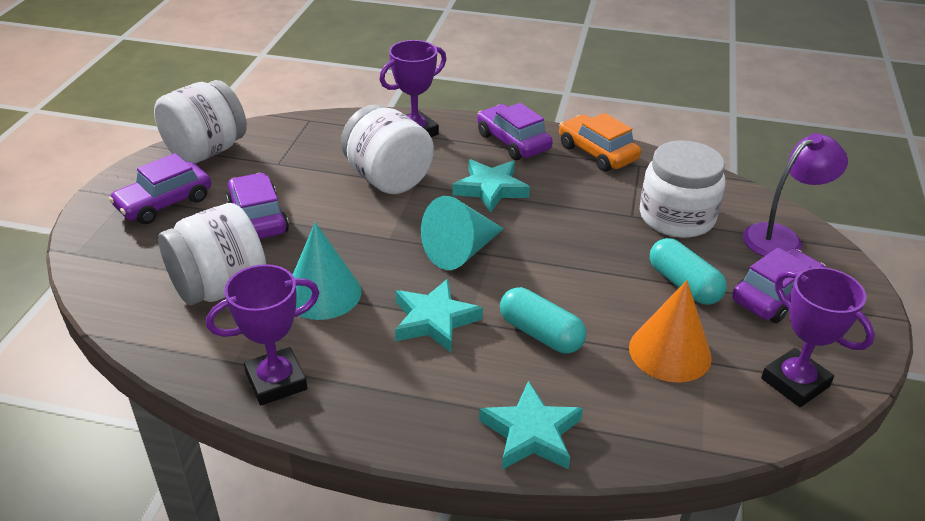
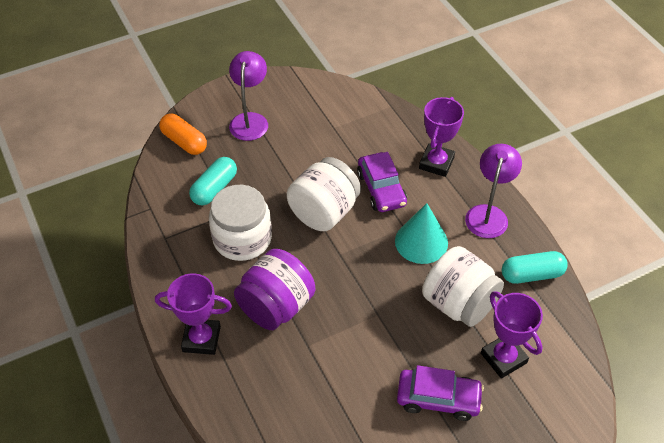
orange capsule: none = 0 -> [159,113,207,155] = 1
orange car: [559,113,641,172] = 1 -> none = 0
orange cone: [629,280,712,383] = 1 -> none = 0
purple car: [109,153,211,224] [226,173,289,239] [477,103,553,160] [732,248,826,323] = 4 -> [357,152,407,212] [397,365,484,421] = 2
purple jar: none = 0 -> [234,249,315,330] = 1
purple lamp: [743,133,848,257] = 1 -> [229,51,268,141] [465,144,522,238] = 2
turquoise cone: [293,222,361,320] [421,196,504,270] = 2 -> [395,203,448,264] = 1
turquoise star: [395,279,483,352] [452,159,530,213] [479,381,583,470] = 3 -> none = 0
white jar: [154,80,247,164] [158,203,266,305] [341,105,434,194] [640,140,726,238] = 4 -> [209,185,272,261] [287,157,361,231] [422,246,504,327] = 3

